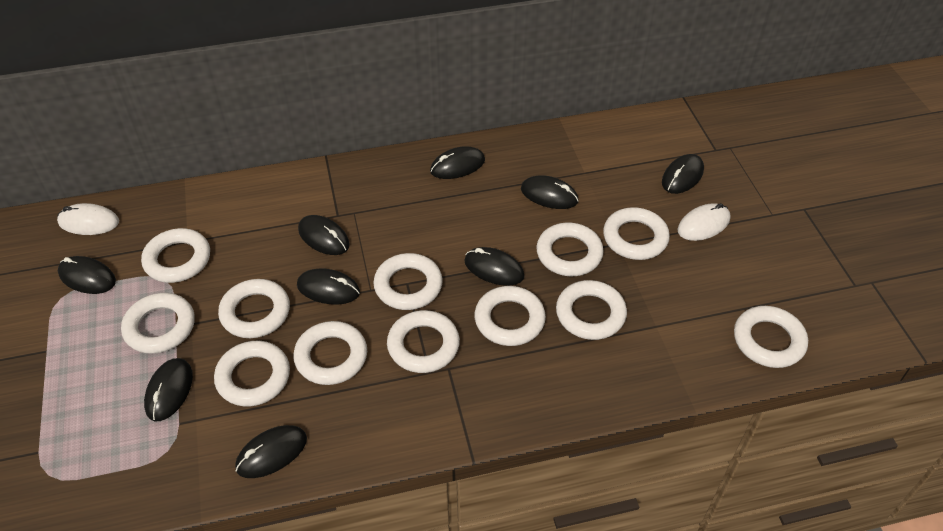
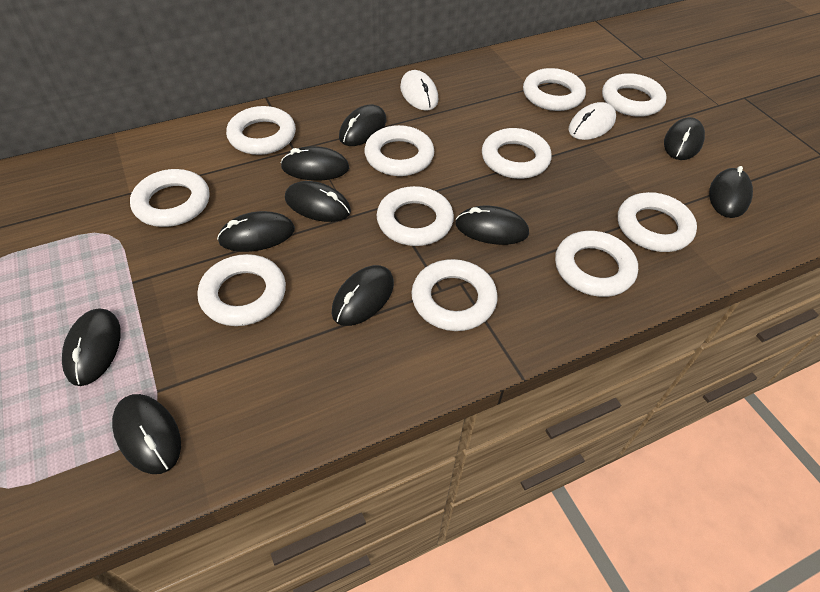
black mouse: [58,256,116,294] [144,358,193,421] [235,425,307,478] [297,268,360,305] [298,215,350,255] [430,146,485,179] [464,247,525,286] [521,175,579,209] [662,154,704,194] = 9 -> [62,309,121,386] [112,394,181,474] [217,211,295,252] [280,146,349,180] [285,181,351,222] [332,265,394,326] [339,104,387,146] [456,206,529,245] [664,117,705,160] [709,166,753,218] = 10
white ring: [121,293,195,354] [141,228,210,283] [214,341,290,407] [218,279,290,338] [293,321,367,385] [373,253,443,310] [387,310,460,373] [475,286,546,346] [536,223,604,276] [556,280,627,340] [603,207,670,260] [734,306,808,368] = 12 -> [130,169,210,227] [197,254,286,326] [226,106,296,155] [364,125,434,176] [377,186,454,246] [411,259,498,331] [482,128,552,179] [523,68,586,111] [555,231,638,297] [602,73,667,117] [618,192,697,252] = 11

